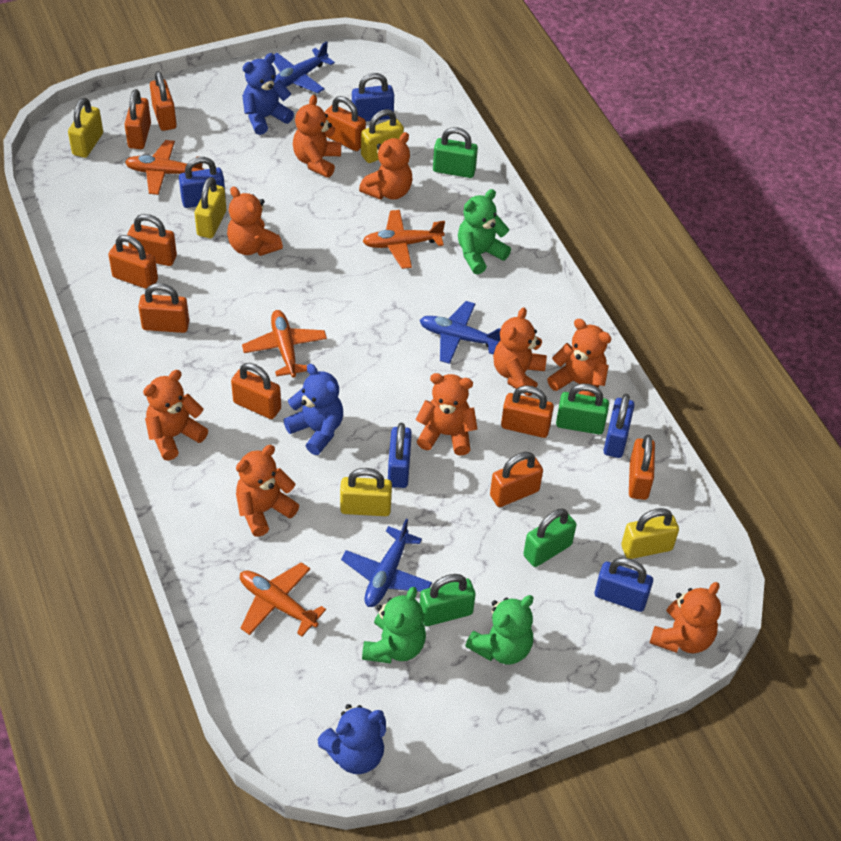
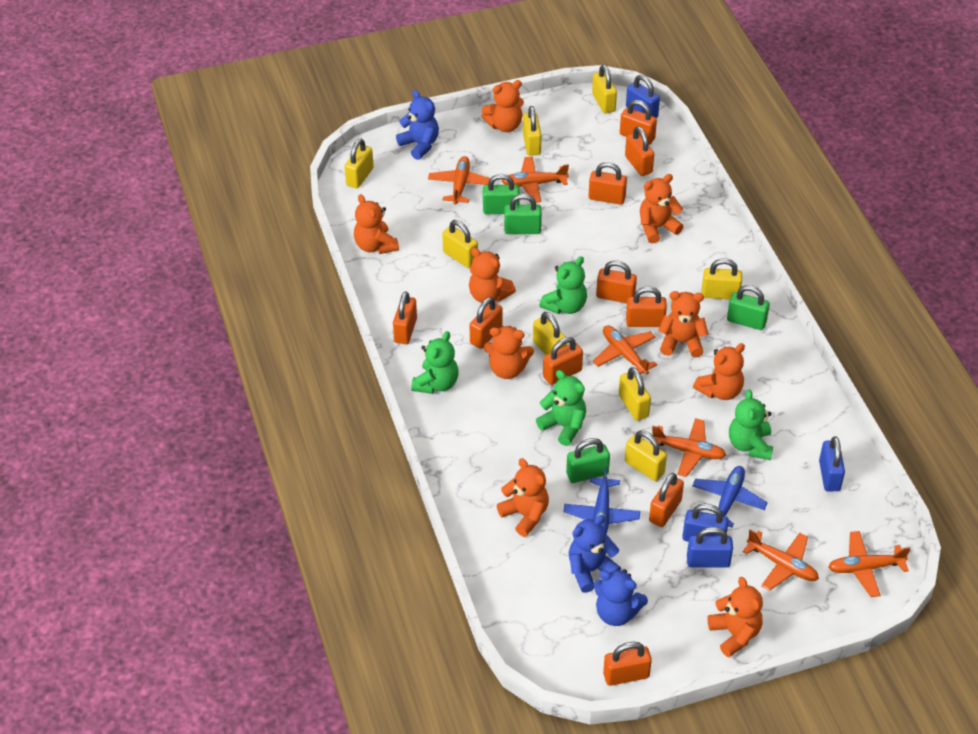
blue padlock: [179,157,226,208] [352,73,394,122] [388,423,412,488] [595,558,653,612] [603,394,635,458] = 5 -> [626,75,660,118] [682,504,729,542] [687,527,733,568] [819,436,845,491] = 4
blue plane: [274,41,335,93] [341,519,432,607] [420,301,501,364] = 3 -> [563,467,640,535] [692,466,768,527] = 2
green teddy bear: [362,587,426,664] [458,189,511,274] [465,595,533,664] = 3 -> [411,331,458,394] [536,370,586,446] [539,256,587,314] [729,389,773,460] = 4
orange plane: [125,140,204,195] [240,562,326,637] [242,310,327,378] [363,210,445,269] = 4 -> [428,156,491,205] [502,157,569,203] [593,325,657,375] [652,418,726,477] [743,530,819,591] [828,531,910,597] = 6
yellow padlock: [68,98,103,158] [194,177,226,238] [340,468,392,516] [361,109,404,163] [621,508,679,559] = 5 -> [345,139,374,188] [442,220,478,268] [523,106,541,156] [533,312,567,355] [592,64,617,113] [619,367,651,421] [625,430,667,481] [702,258,742,300] = 8

